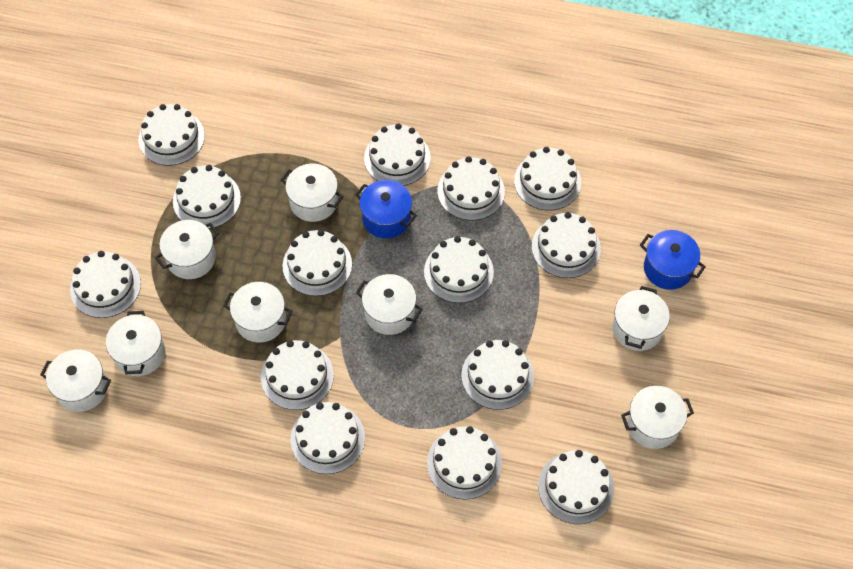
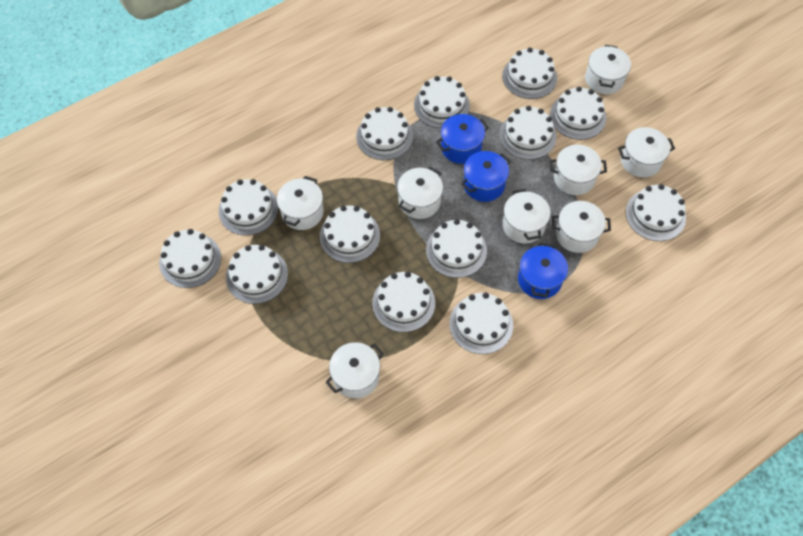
blue pot: [355,180,417,239] [640,230,706,290] = 2 -> [436,114,489,164] [461,151,511,202] [518,242,568,299] = 3
white cake: [70,251,141,318] [138,104,205,166] [173,165,241,229] [261,340,334,410] [282,230,352,296] [291,402,365,474] [364,123,431,186] [424,236,494,303] [427,426,502,499] [437,156,505,220] [461,340,534,410] [514,147,581,211] [532,212,601,278] [538,450,614,524] = 14 -> [159,229,221,288] [219,179,279,236] [226,245,288,304] [320,205,380,263] [356,107,413,160] [372,271,435,332] [414,76,470,128] [426,219,487,278] [449,292,513,354] [499,106,556,160] [502,47,557,99] [550,86,606,140] [626,184,686,241] = 13

